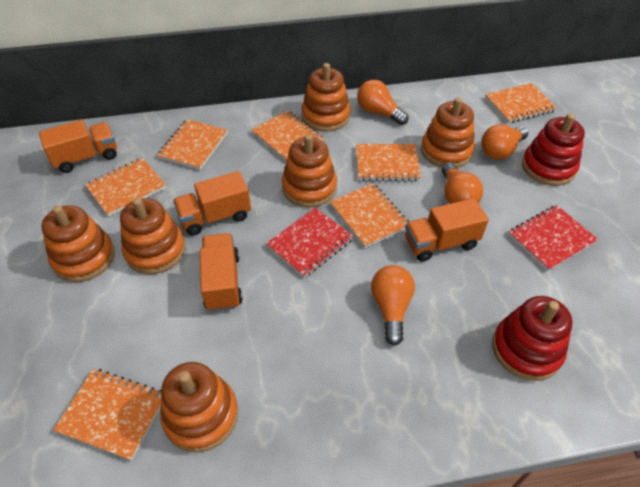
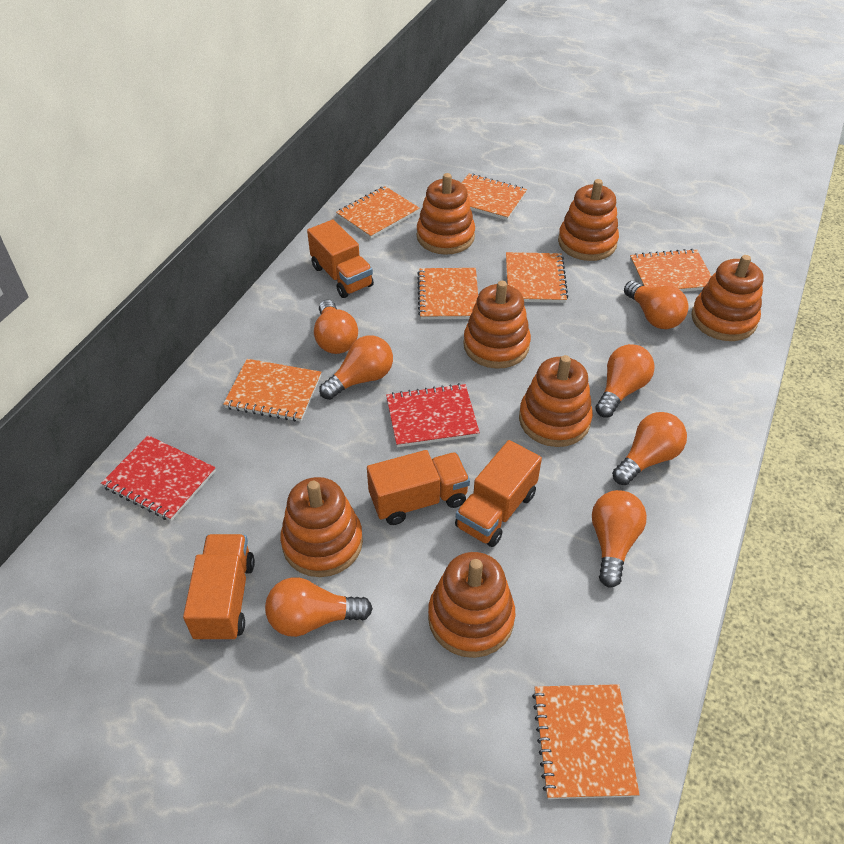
orange light bulb: [357,80,409,125] [371,265,415,346] [442,162,483,204] [481,124,528,160] = 4 -> [265,577,373,637] [314,300,358,354] [319,335,393,400] [592,490,647,588] [595,344,655,418] [612,412,687,485] [624,281,689,329] = 7
orange stacking toy: [41,205,115,282] [120,198,186,274] [160,362,238,452] [282,134,337,207] [302,63,351,132] [421,97,475,168] = 6 -> [280,477,363,577] [417,173,475,255] [428,552,515,658] [463,281,531,369] [519,355,593,447] [558,179,619,261] [691,255,764,341] = 7
red stacking toy: [492,296,573,381] [522,114,585,186] = 2 -> none = 0

